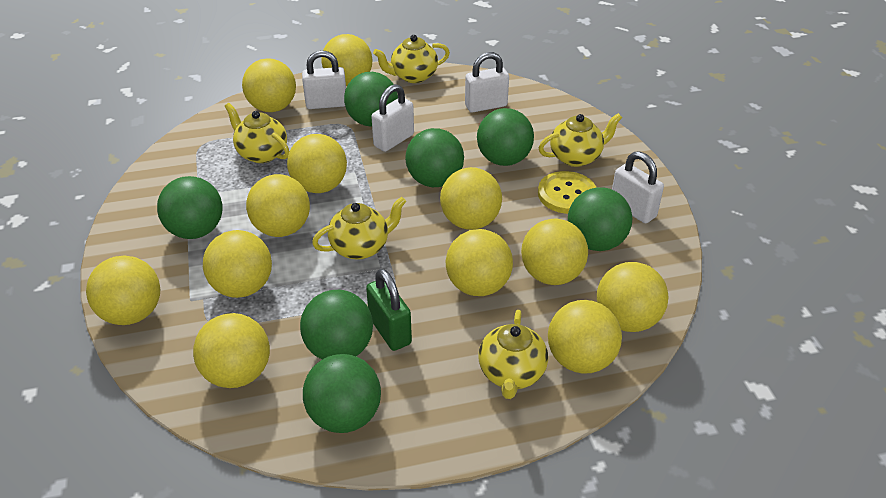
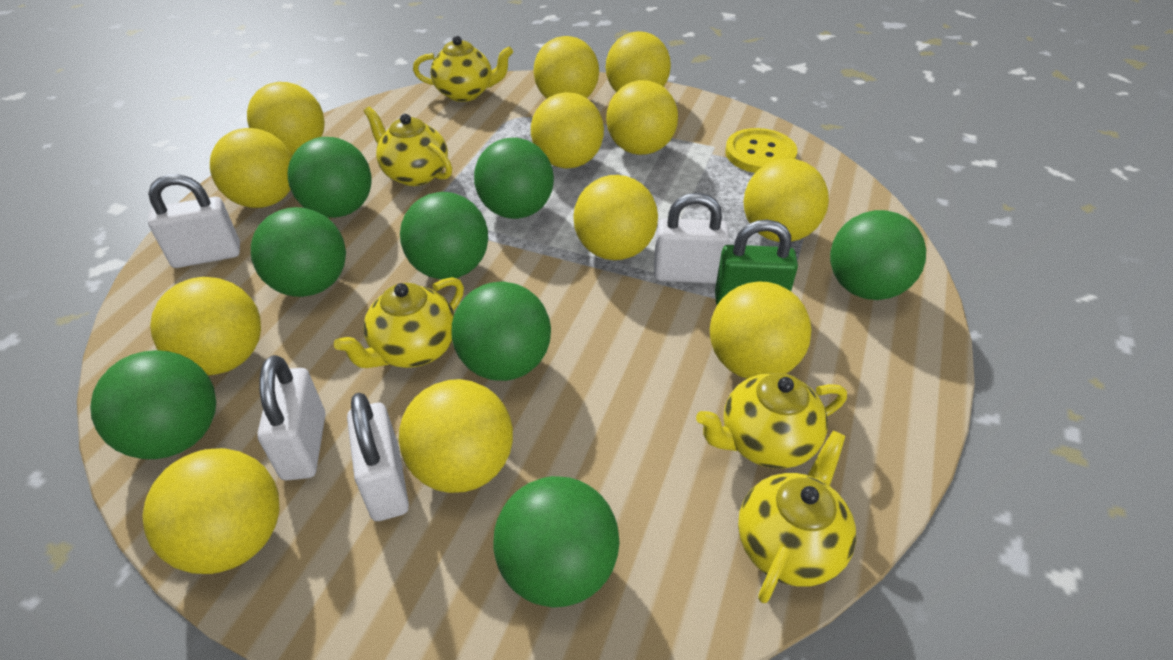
green ball: [157,176,222,239] [300,290,373,359] [303,354,381,433] [344,72,398,126] [405,128,464,187] [477,108,534,166] [568,187,632,251] = 7 -> [90,350,216,459] [251,207,346,297] [288,137,372,218] [400,192,488,279] [452,282,551,381] [474,138,554,219] [493,476,620,608] [830,210,926,300] = 8

